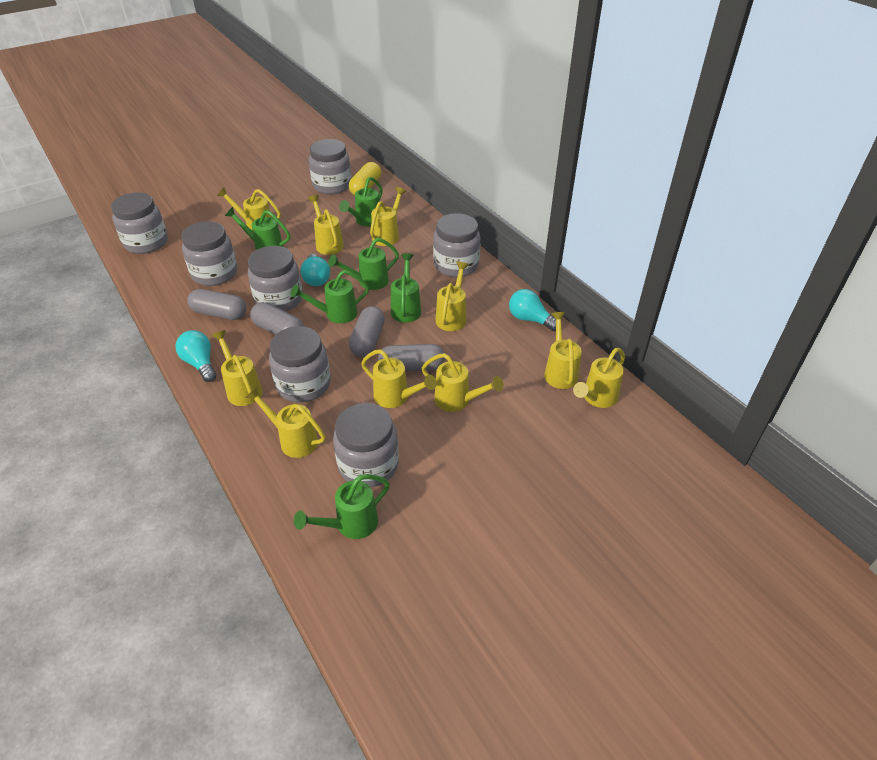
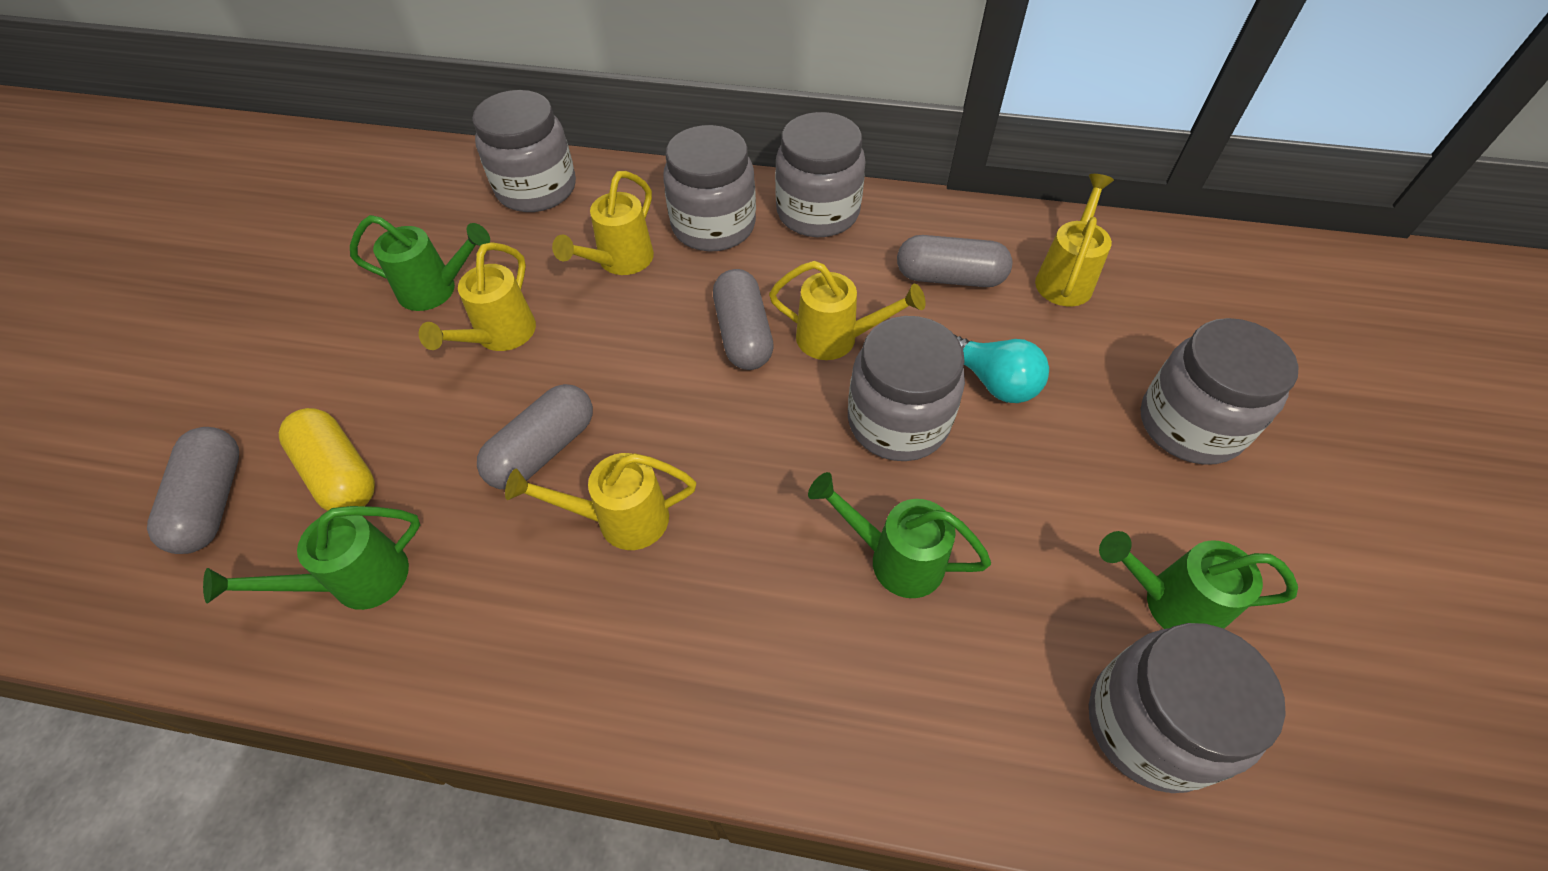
green watering can: [225,207,290,250] [291,270,369,323] [294,474,390,539] [328,238,399,290] [339,177,383,226] [391,253,421,323] = 6 -> [203,506,420,610] [350,215,490,311] [808,472,991,598] [1099,531,1298,629] = 4
grey jar: [111,192,168,254] [181,221,237,286] [248,246,303,312] [269,326,331,403] [309,139,351,194] [333,403,399,487] [433,213,480,277] = 7 -> [472,90,576,212] [663,125,756,252] [775,112,866,237] [848,316,965,461] [1089,623,1286,793] [1140,318,1299,465] = 6
turquoise light bulb: [175,330,216,382] [300,254,330,286] [509,289,556,331] = 3 -> [954,334,1049,403] = 1
yellow watering can: [211,330,262,406] [217,187,281,230] [245,387,326,458] [308,195,344,255] [361,349,437,408] [370,187,406,246] [422,353,503,412] [435,262,469,331] [544,312,582,389] [573,348,625,408] = 10 -> [419,242,536,351] [505,453,696,550] [552,171,654,275] [769,261,926,360] [1035,174,1114,306] = 5

